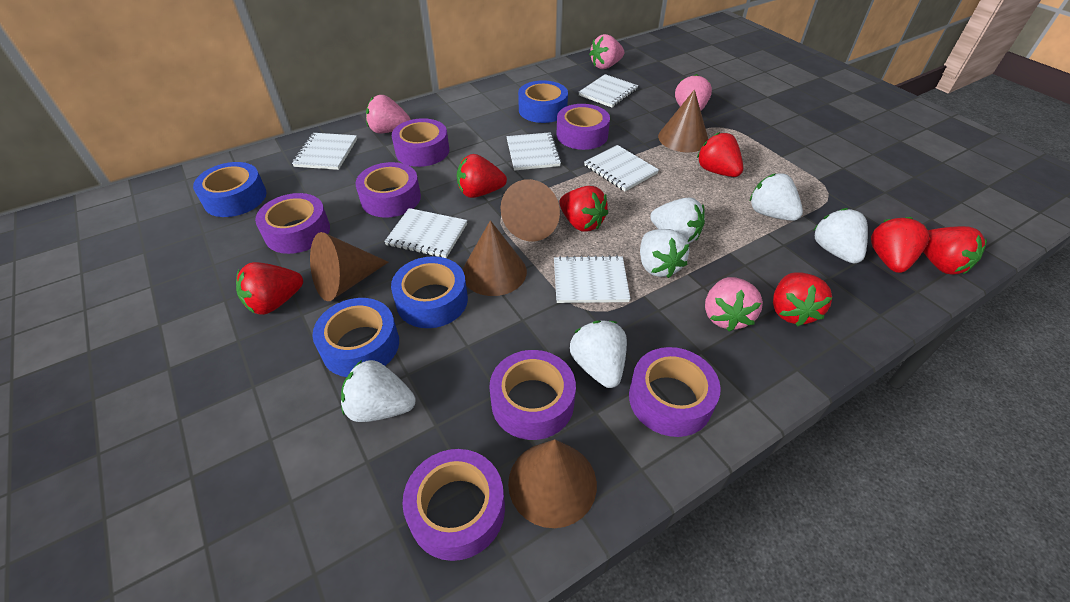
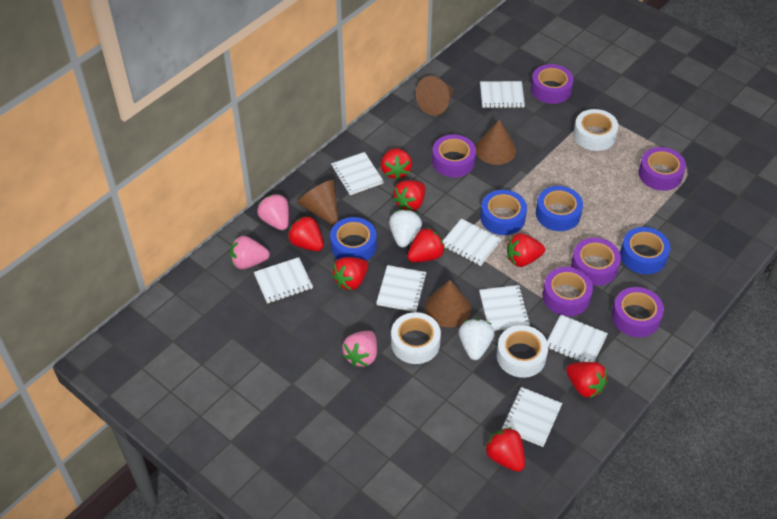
brown cone: [310,232,388,301] [463,220,527,296] [501,179,560,241] [508,439,597,528] [658,89,709,152] = 5 -> [297,180,339,226] [416,76,454,116] [425,280,471,327] [476,120,516,165] = 4
pink strawberry: [366,95,411,134] [589,34,624,69] [675,74,712,111] [705,277,763,332] = 4 -> [230,236,270,269] [257,194,289,230] [342,331,377,367] = 3
purple tape: [255,193,330,254] [355,162,421,218] [392,118,449,167] [402,449,505,561] [489,350,576,440] [557,104,610,150] [629,347,721,437] = 7 -> [432,134,476,177] [531,64,574,104] [543,267,593,316] [571,238,621,286] [612,287,664,337] [639,147,686,191] = 6
red strawberry: [236,262,303,315] [457,154,507,198] [559,186,608,232] [697,132,743,177] [773,272,832,326] [871,217,929,273] [923,226,987,275] = 7 -> [288,216,324,251] [332,257,368,290] [381,148,412,180] [393,180,425,211] [407,228,445,262] [485,427,525,472] [507,233,545,267] [566,362,607,398] = 8
white notebook: [292,133,357,170] [384,208,467,258] [506,132,562,171] [554,255,630,303] [578,74,638,108] [584,145,659,191] = 6 -> [254,257,313,304] [331,152,384,195] [376,265,427,312] [443,219,501,266] [479,285,530,331] [480,81,525,108] [502,387,562,447] [547,315,608,362] = 8
white strawberry: [341,360,416,422] [570,320,627,388] [640,229,689,278] [650,197,705,244] [749,173,803,221] [813,208,868,264] = 6 -> [389,209,422,247] [459,319,494,360] = 2
white tape: none = 0 -> [391,312,441,364] [497,325,548,378] [573,109,618,151] = 3

